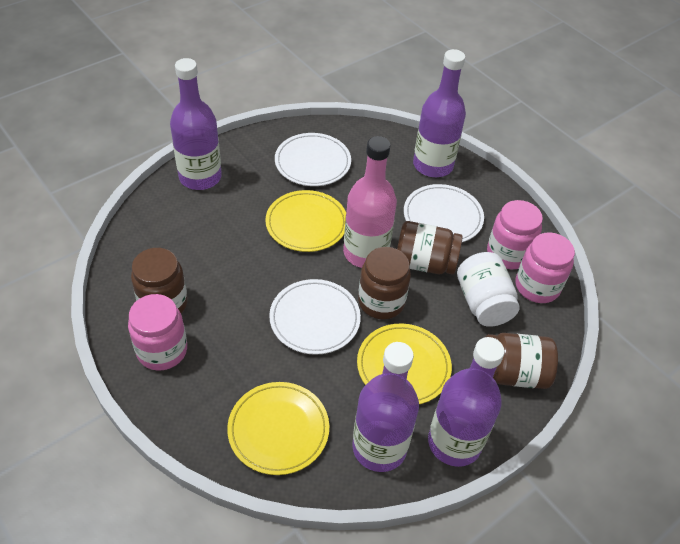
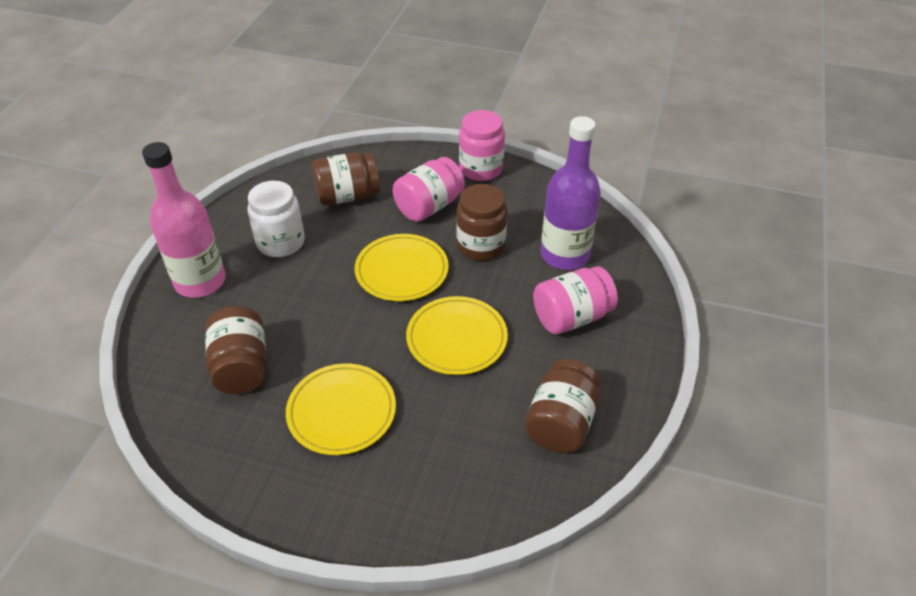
purple bottle: [170,58,222,190] [352,342,419,472] [413,49,466,177] [428,337,505,467] = 4 -> [541,116,601,270] = 1
white plate: [269,279,361,355] [275,133,351,186] [404,184,484,242] = 3 -> none = 0

